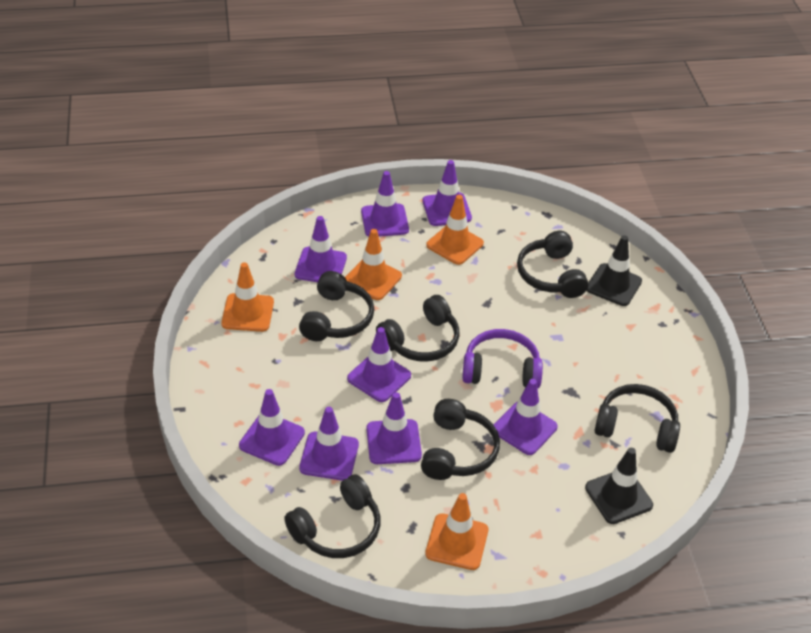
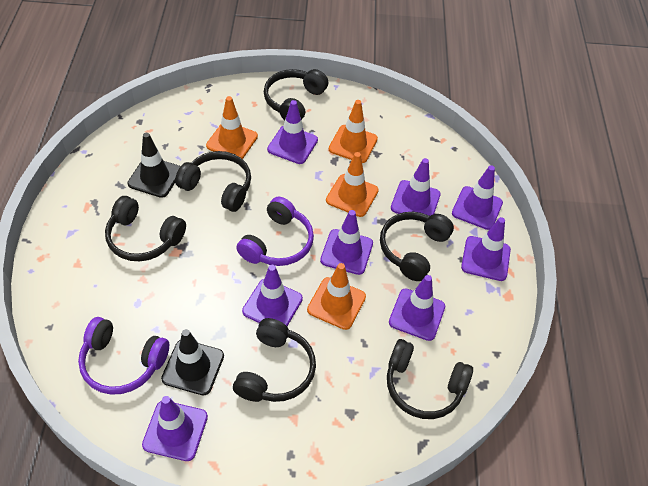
purple headphones: [462,329,543,389] = 1 -> [78,317,169,395] [236,197,314,266] = 2

